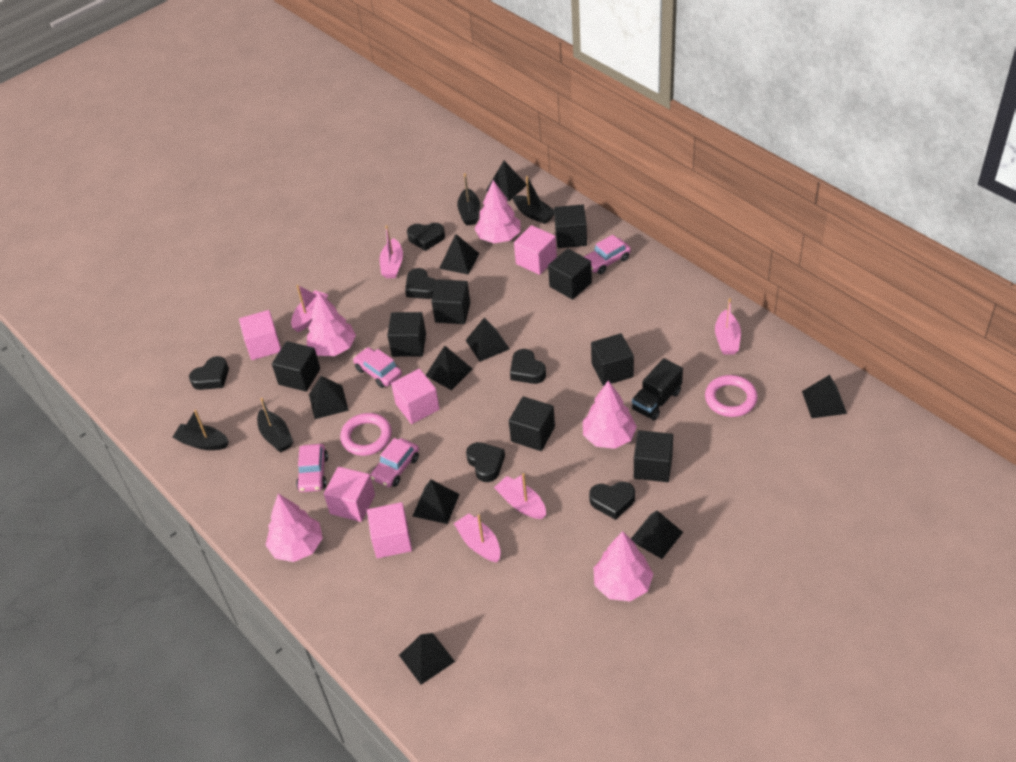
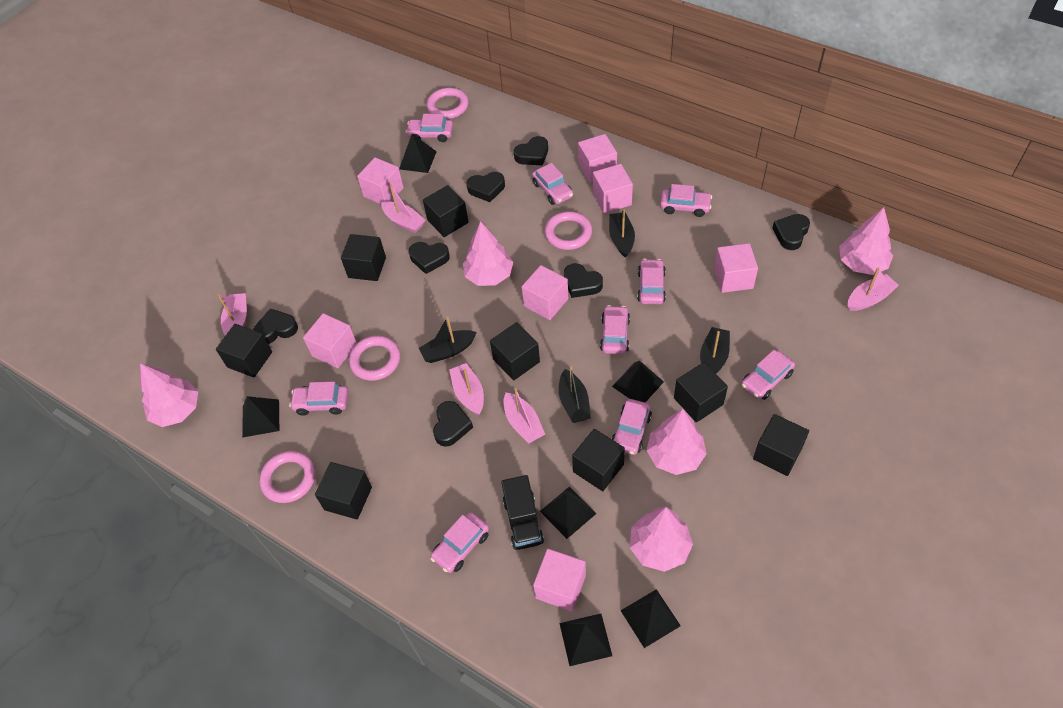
black heart: [189,356,229,390] [405,268,437,299] [407,223,445,251] [466,442,505,482] [510,349,546,384] [589,482,635,520] = 6 -> [253,309,298,344] [409,242,450,274] [433,401,473,447] [467,172,505,202] [514,136,548,166] [564,263,603,298] [773,214,810,250] = 7
black pyramid: [309,376,349,419] [399,633,455,685] [413,480,460,524] [425,346,472,390] [439,234,480,275] [466,318,510,362] [486,161,527,201] [631,510,683,559] [802,375,847,418] = 9 -> [242,396,279,438] [399,134,437,173] [540,486,597,539] [559,614,612,666] [612,361,664,402] [621,589,681,648] = 6
pink car: [296,444,328,492] [353,347,402,388] [370,438,419,487] [584,235,631,274] = 4 -> [289,382,348,416] [406,114,453,142] [430,512,489,573] [532,163,573,205] [600,305,630,354] [612,399,652,455] [637,259,666,304] [660,184,712,217] [741,350,795,400] = 9
pink cube: [239,310,281,360] [324,467,375,522] [367,502,412,558] [391,369,440,424] [514,225,557,275] = 5 -> [303,313,357,368] [357,157,404,204] [522,265,568,320] [533,549,586,612] [578,134,617,183] [593,164,633,213] [714,243,758,293] = 7
pink ring: [340,413,392,456] [705,375,758,417] = 2 -> [259,451,315,503] [349,335,400,381] [426,88,469,119] [544,211,592,250] = 4

